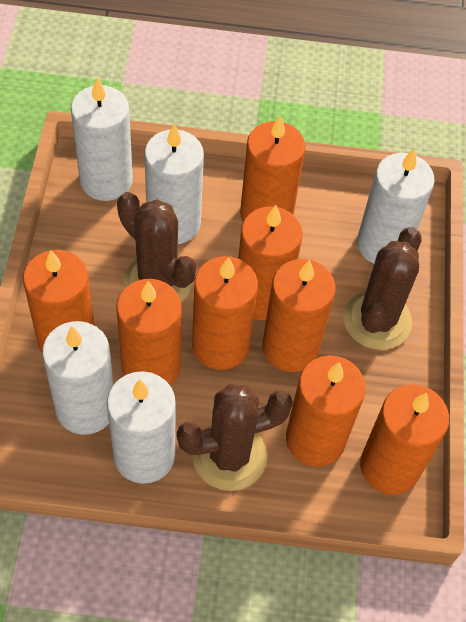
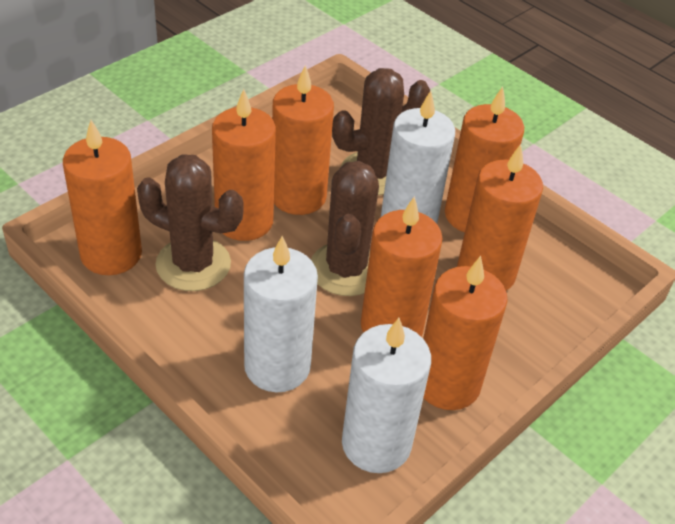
orange candle: [23,250,95,353] [116,279,182,386] [192,256,258,370] [238,205,303,321] [240,115,305,222] [262,259,335,372] [286,355,366,467] [360,384,449,495] = 8 -> [63,120,142,275] [212,89,276,241] [272,65,334,215] [361,196,443,336] [423,256,508,410] [445,87,524,232] [457,144,543,291] = 7
white candle: [42,321,114,435] [71,78,133,201] [107,371,176,484] [144,124,204,244] [357,149,434,264] = 5 -> [244,236,318,392] [342,318,431,473] [381,91,455,223] = 3

